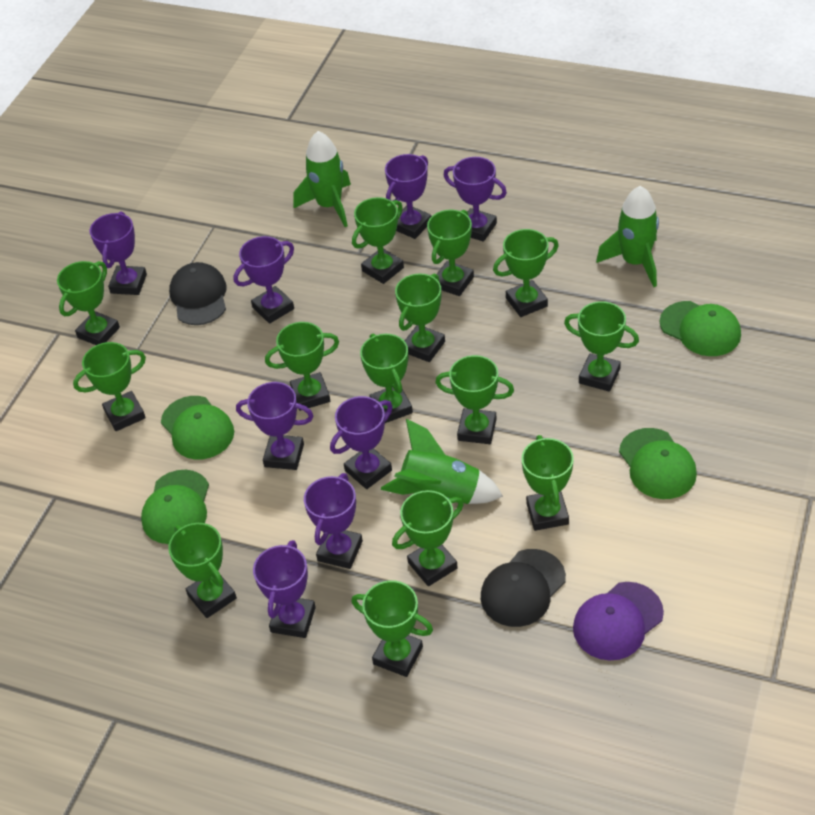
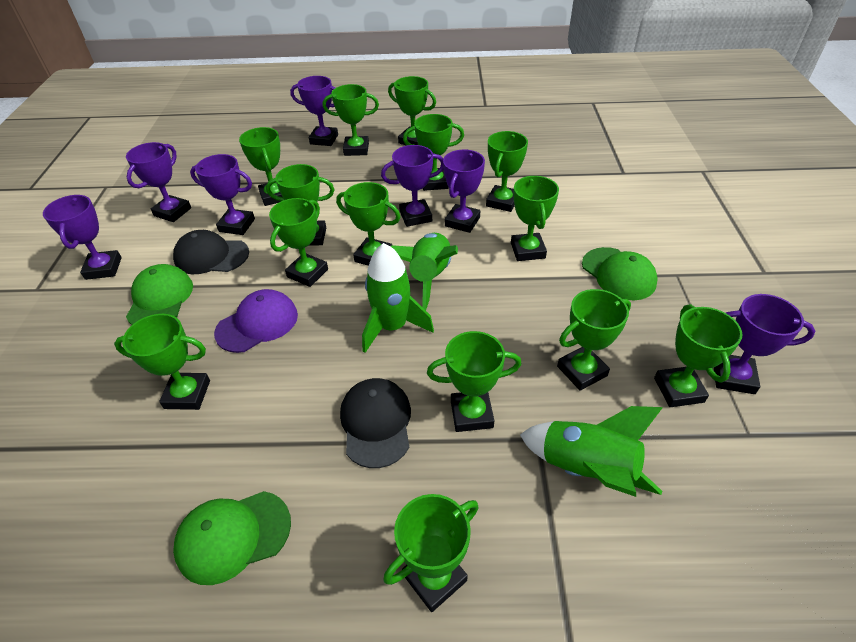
green cap: [141,470,209,544] [161,396,234,460] [619,428,697,499] [660,301,741,356] = 4 -> [126,264,193,325] [173,491,291,585] [582,247,658,300] = 3
purple trophy: [90,212,147,295] [234,236,294,324] [236,382,313,470] [253,540,316,638] [304,473,363,569] [330,396,393,489] [385,154,431,239] [444,157,507,242] = 8 -> [43,195,122,280] [126,142,191,222] [190,154,255,235] [290,76,338,146] [381,145,443,227] [443,150,485,233] [714,294,815,394] = 7

